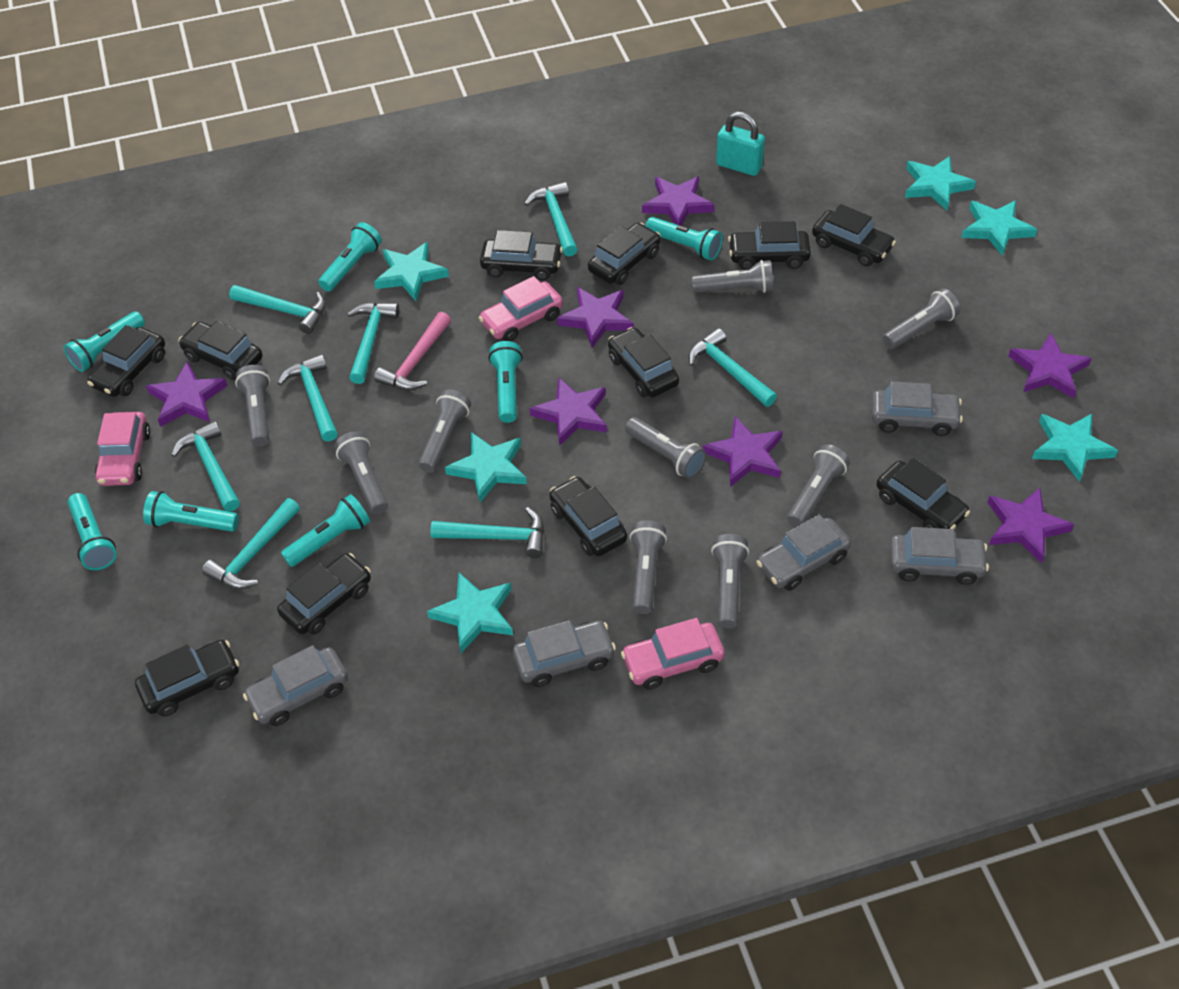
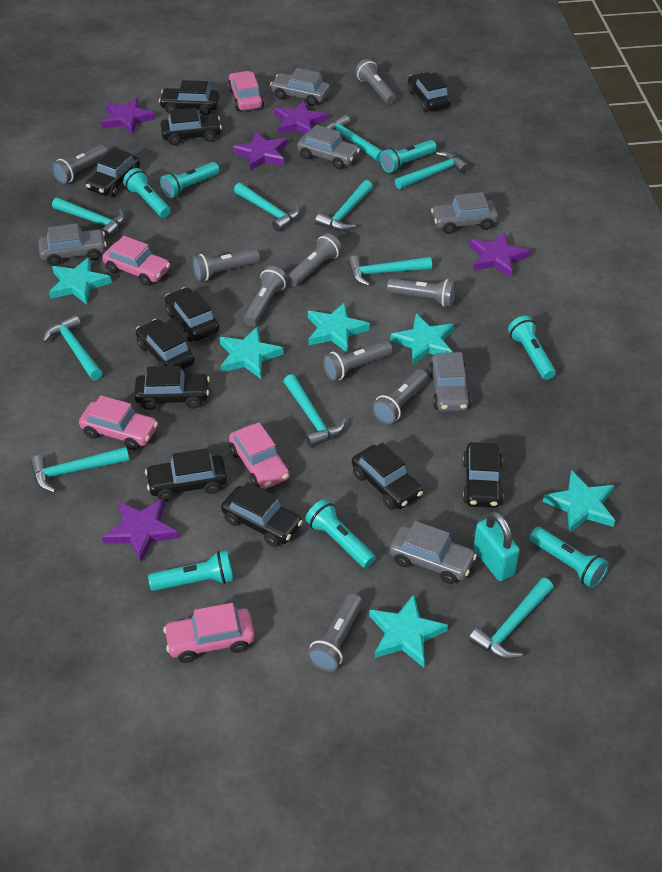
grey car: [243,645,348,726] [513,620,616,687] [756,514,851,591] [871,381,963,436] [890,527,989,585] = 5 -> [38,223,107,266] [270,68,330,106] [297,125,360,169] [390,521,477,584] [429,352,471,412] [431,192,498,234] = 6
pink car: [95,412,151,486] [479,276,563,341] [621,618,725,690] = 3 -> [79,395,158,450] [102,236,170,286] [163,603,255,663] [228,71,264,111] [229,422,290,489] = 5
pink hammer: [374,312,451,391] = 1 -> none = 0
purple star: [146,361,227,427] [529,378,607,446] [557,287,633,348] [642,176,714,226] [703,416,783,487] [987,488,1074,564] [1009,333,1092,398] = 7 -> [101,97,155,135] [102,498,179,562] [233,132,287,171] [274,100,328,134] [470,232,530,277] = 5
turquoise hammer: [171,421,240,512] [202,498,300,589] [229,285,326,334] [278,354,338,442] [347,302,399,384] [430,507,544,558] [524,182,578,257] [688,328,777,407] = 8 -> [30,447,129,493] [43,315,103,380] [52,197,125,239] [234,183,300,232] [283,374,346,448] [315,180,373,231] [326,115,382,161] [347,256,432,286] [395,152,469,189] [469,578,554,660] = 10

